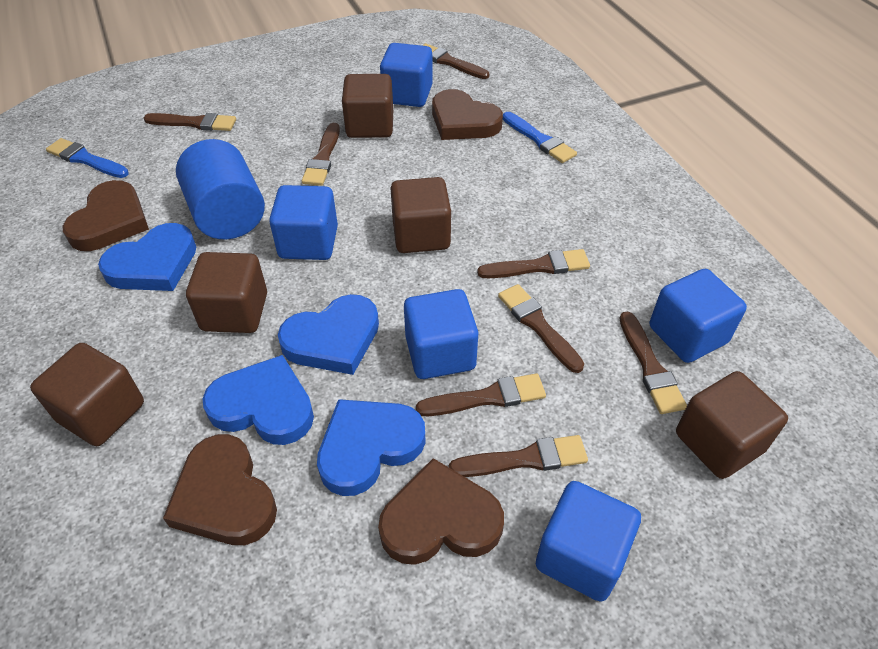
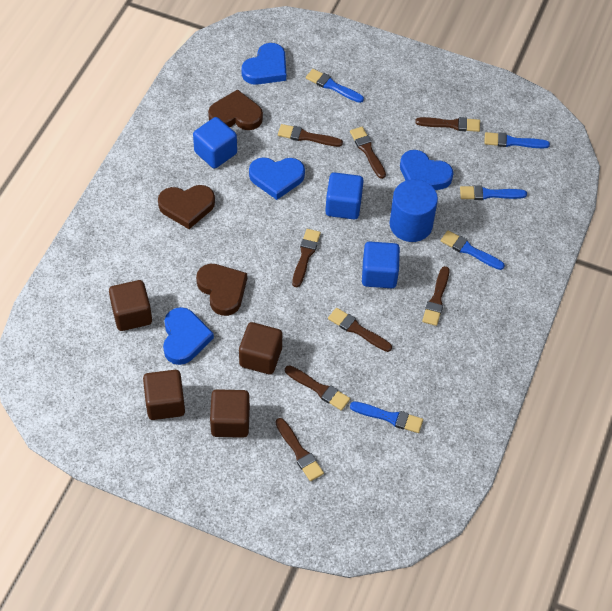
blue brush: [46,138,129,178] [503,112,577,163] = 2 -> [306,69,364,103] [350,402,423,433] [441,230,505,270] [460,185,527,200] [484,132,550,148] = 5
blue cube: [269,185,338,260] [380,43,433,107] [404,289,478,379] [536,481,641,602] [650,269,747,363] = 5 -> [193,117,237,169] [325,172,364,219] [362,242,400,288] = 3
brown cube: [30,343,144,446] [186,252,267,333] [342,74,393,138] [390,177,451,253] [676,371,788,479] = 5 -> [109,280,152,331] [143,370,185,420] [210,389,250,438] [239,322,282,374] = 4
brown heart: [63,180,149,251] [163,434,277,545] [378,458,504,565] [432,89,503,140] = 4 -> [158,185,215,229] [196,264,247,316] [208,89,263,130] = 3

